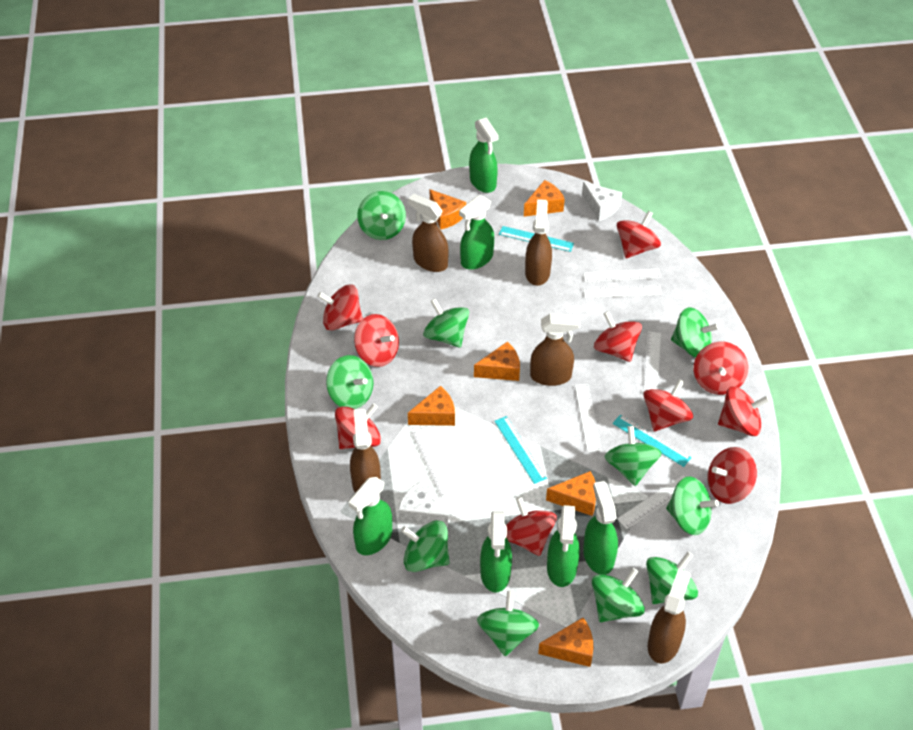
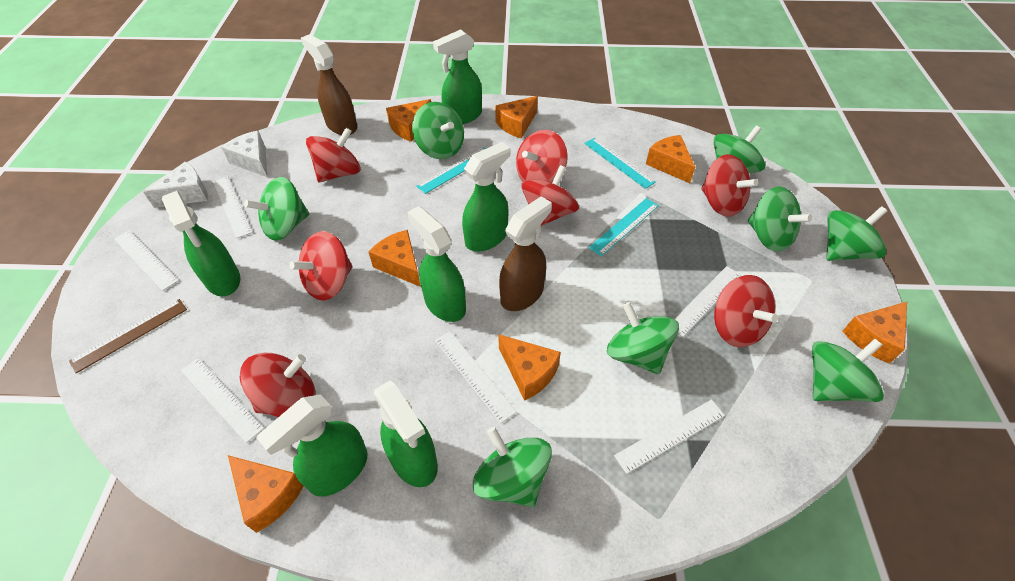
brown ruler: none = 0 -> [69,299,187,373] = 1
brown spray bottle: [350,409,381,493] [408,194,449,272] [525,199,552,286] [530,314,581,386] [648,569,691,664] = 5 -> [301,34,357,135] [499,196,552,311] = 2
green spinning top: [326,355,373,409] [357,191,406,240] [401,520,450,572] [423,299,469,348] [477,590,539,656] [592,568,645,622] [604,426,662,486] [646,552,698,604] [666,476,719,535] [671,307,720,358] = 10 -> [244,177,309,241] [412,102,464,159] [473,427,552,507] [607,302,679,374] [713,126,765,173] [748,186,812,252] [812,339,884,402] [826,206,887,261] = 8
orange cheese: [408,386,455,426] [430,189,466,230] [474,341,520,381] [524,180,565,217] [538,618,593,667] [546,471,596,516] = 6 -> [228,455,304,533] [369,230,421,287] [386,99,431,142] [495,96,538,139] [498,334,561,401] [646,135,695,183] [843,302,907,364] = 7
red spinning top: [317,285,363,330] [335,403,381,449] [354,314,399,367] [506,497,557,556] [594,311,642,362] [617,211,661,259] [643,379,693,432] [694,342,748,395] [707,447,757,504] [718,386,770,436] = 10 -> [240,353,316,417] [289,231,352,301] [306,128,361,182] [516,130,568,183] [521,165,579,226] [701,154,758,217] [714,275,778,348] = 7

